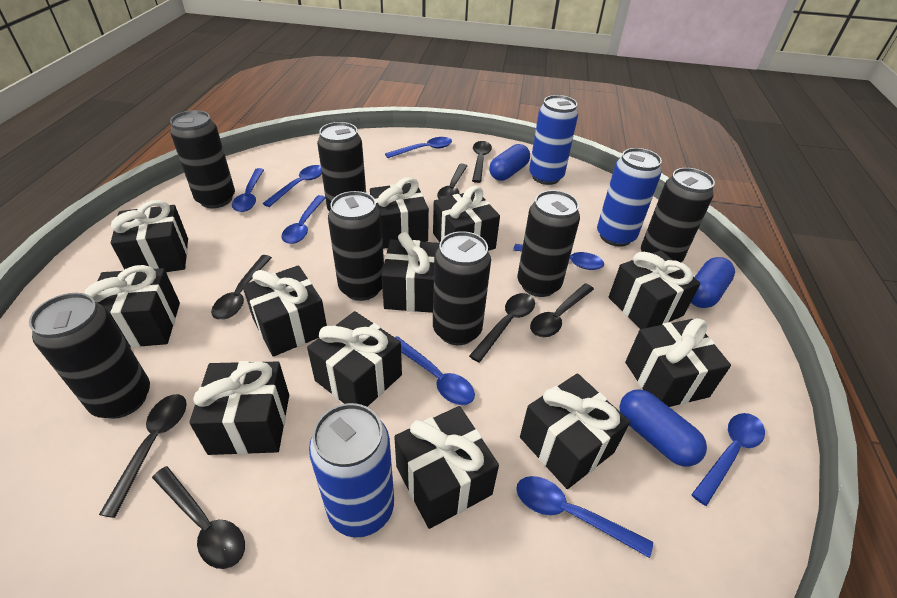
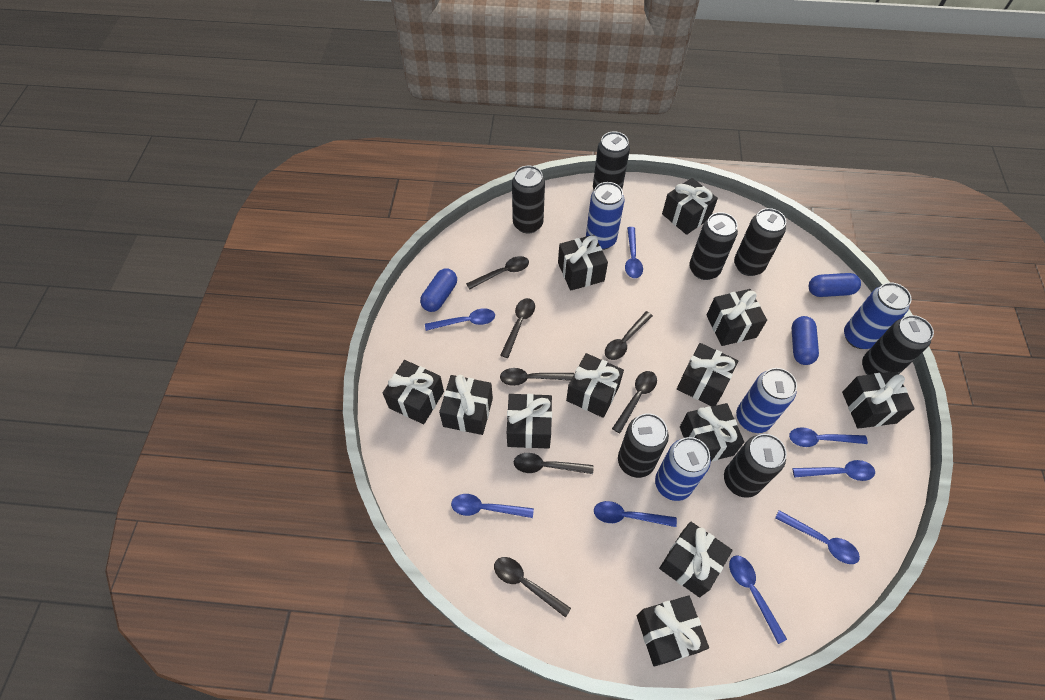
blue can: [309,403,394,537] [529,95,578,185] [597,148,662,247] = 3 -> [586,182,624,250] [655,437,711,501] [736,368,797,433] [844,282,912,349] = 4

